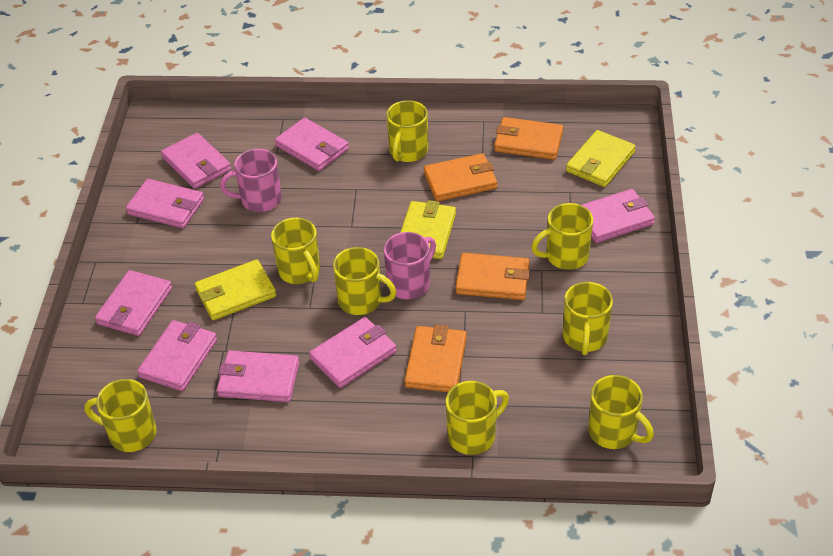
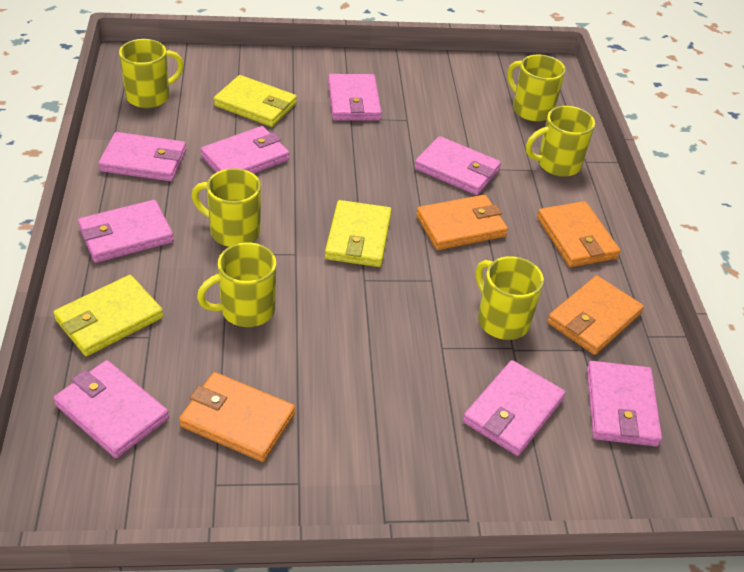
pink mug: [220,149,281,212] [384,232,436,299] = 2 -> none = 0
yellow mug: [84,379,157,452] [271,218,320,284] [333,247,396,315] [386,100,428,162] [446,381,509,455] [531,203,593,270] [563,282,613,355] [588,375,654,449] = 8 -> [119,39,184,108] [191,168,261,247] [197,242,276,327] [476,256,544,340] [507,54,565,122] [526,106,595,177] = 6

